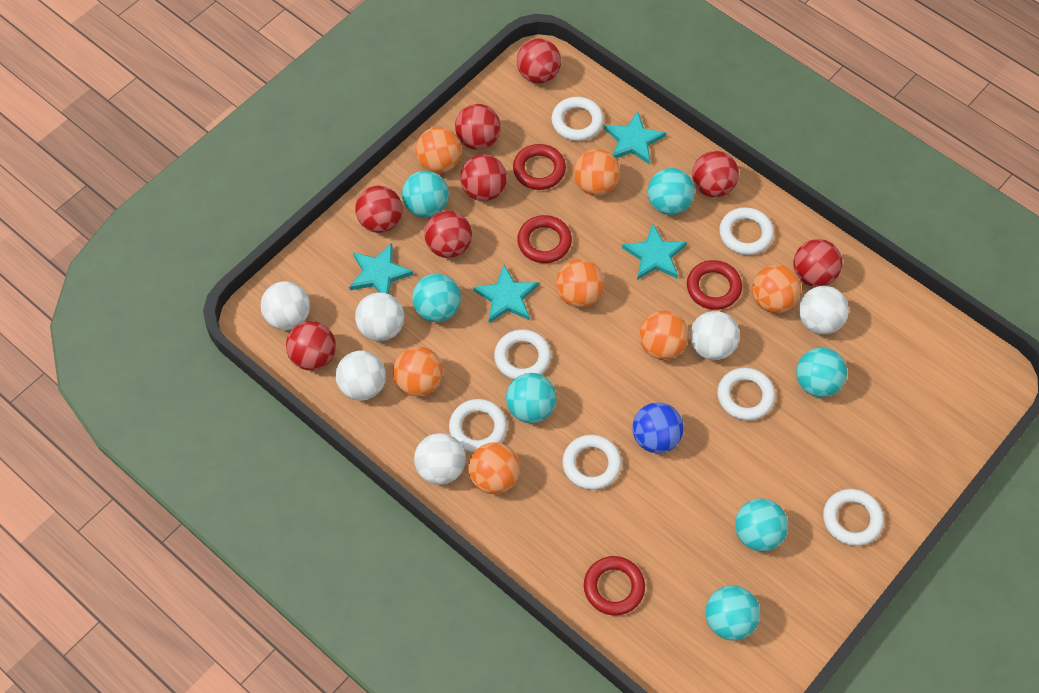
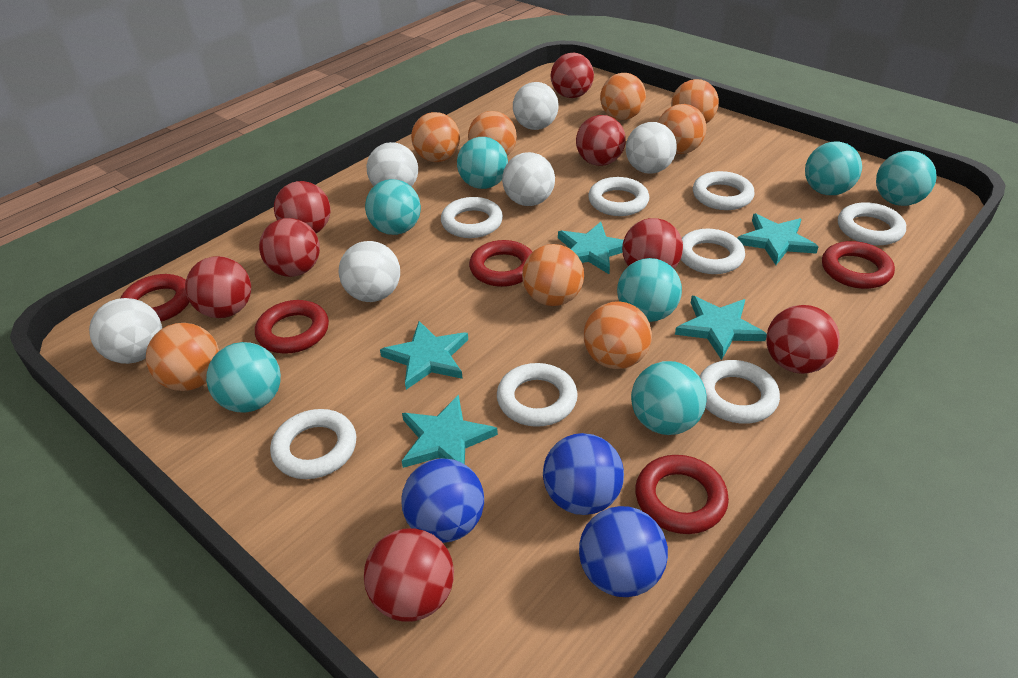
blue ball: [632,402,684,453] = 1 -> [401,458,484,543] [543,433,624,515] [579,506,668,597] = 3
orange ball: [393,347,443,397] [415,127,462,173] [468,442,520,494] [556,259,604,307] [574,149,620,196] [639,311,689,360] [752,265,801,313] = 7 -> [146,323,219,391] [411,112,460,162] [468,111,517,156] [522,244,584,306] [584,301,652,369] [600,73,646,120] [658,104,706,154] [671,79,719,123] = 8
red ring: [513,144,566,190] [517,215,572,263] [584,556,645,616] [687,260,742,310] = 4 -> [120,274,190,322] [255,300,329,354] [469,240,532,287] [635,455,729,534] [822,241,895,289] = 5
turquoise star: [349,243,414,294] [473,265,539,323] [604,111,666,165] [622,224,687,280] = 4 -> [380,321,468,390] [402,395,498,468] [558,222,624,274] [675,296,767,360] [737,214,819,265] = 5
white ring: [449,399,507,453] [494,329,551,380] [552,97,604,141] [562,435,621,490] [717,367,775,421] [719,207,774,255] [823,489,884,546] = 7 -> [270,409,356,479] [441,197,503,238] [497,363,578,427] [588,177,649,216] [681,229,745,274] [693,171,755,210] [699,360,780,424] [838,202,906,245] = 8

